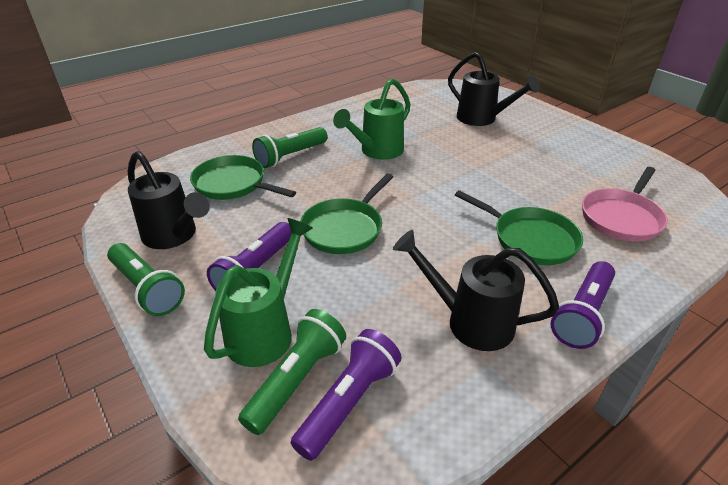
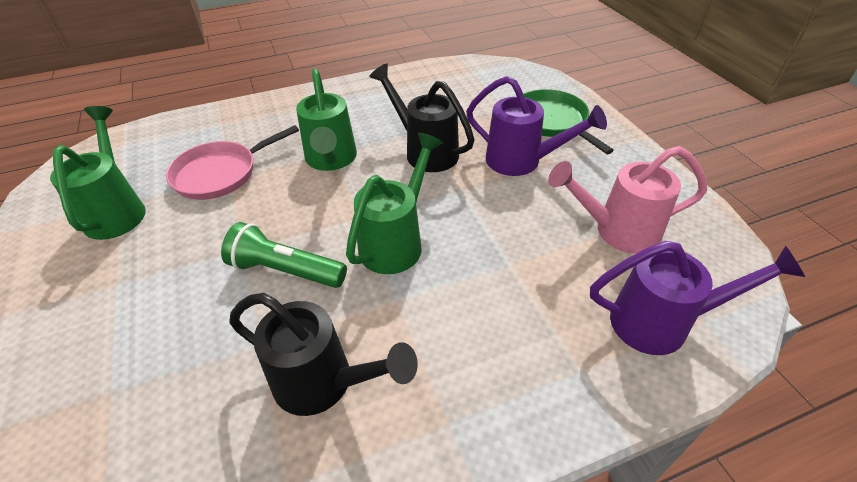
black watering can: [128,151,210,249] [393,230,559,351] [448,52,540,126] = 3 -> [229,293,418,416] [369,63,475,172] = 2
green flashlight: [107,243,185,316] [238,309,346,435] [252,127,328,168] = 3 -> [221,222,347,288] = 1
green pan: [190,155,296,200] [300,173,393,254] [455,190,583,265] = 3 -> [523,89,614,154] = 1
green watering can: [204,218,313,367] [333,78,410,160] = 2 -> [50,106,146,240] [296,68,357,171] [346,132,443,274] = 3
pink watering can: none = 0 -> [548,146,707,254] = 1
purple flashlight: [207,222,292,291] [291,329,402,461] [550,261,615,349] = 3 -> none = 0
purple watering can: none = 0 -> [466,76,607,176] [590,241,805,355] = 2

